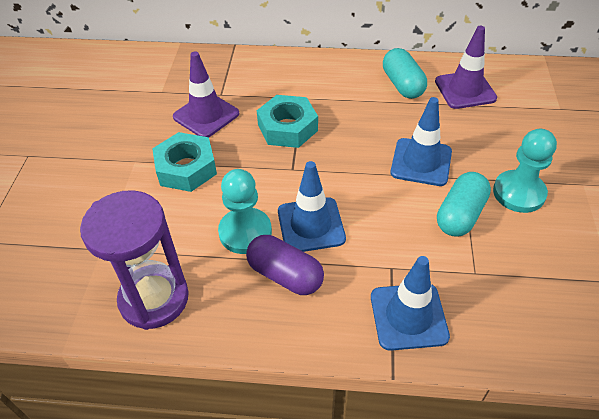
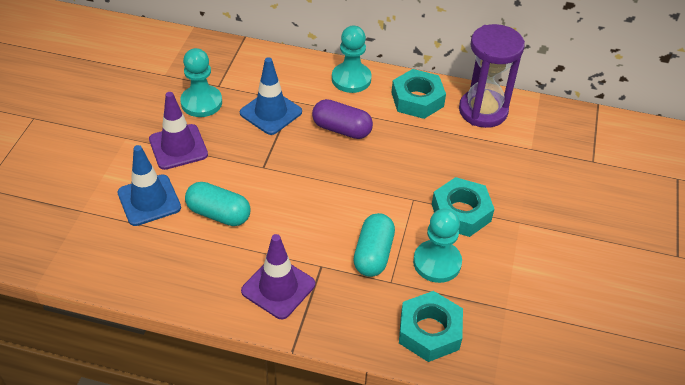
blue traffic cone: [278,161,346,252] [371,256,450,351] [391,97,452,186] = 3 -> [117,145,181,226] [240,57,302,135] = 2
turquoise nut: [152,132,217,192] [257,95,318,148] = 2 -> [392,69,446,119] [399,291,463,362] [432,177,494,237] = 3
turquoise pawn: [218,169,272,254] [493,129,557,213] = 2 -> [180,48,222,117] [332,26,372,93] [413,208,462,283] = 3

